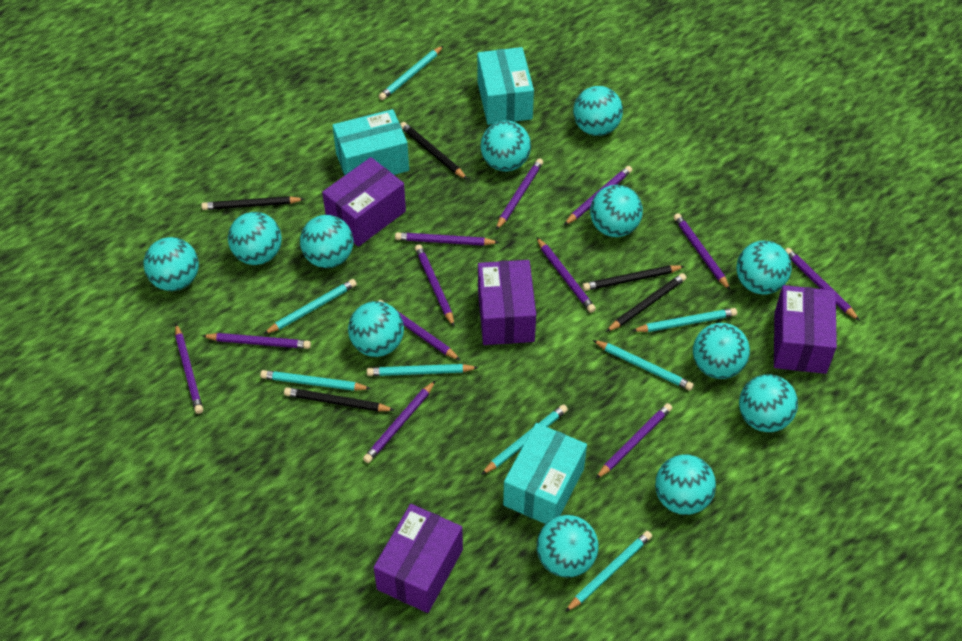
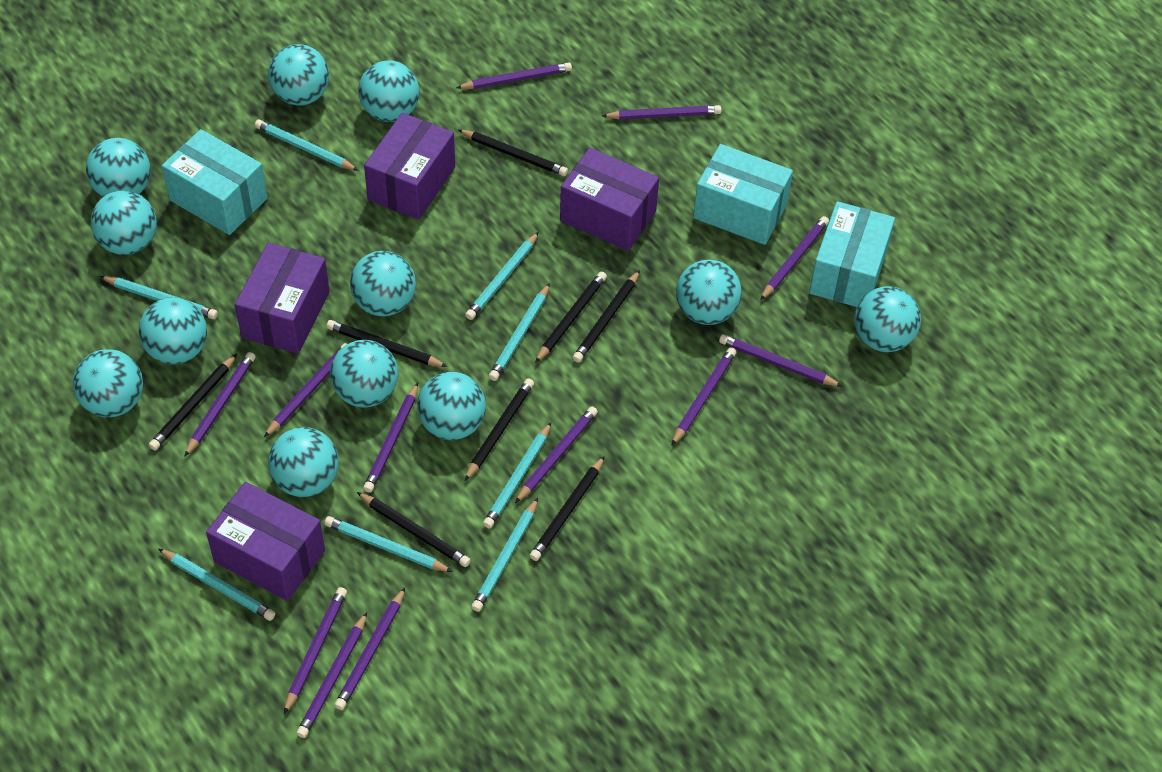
black pencil: [201,196,304,210] [284,387,394,412] [400,122,468,180] [583,265,685,291] [606,273,686,332] = 5 -> [149,354,237,450] [326,320,448,367] [357,492,471,567] [458,130,568,176] [465,378,534,481] [529,456,605,561] [535,272,607,363] [573,270,640,363] = 8

